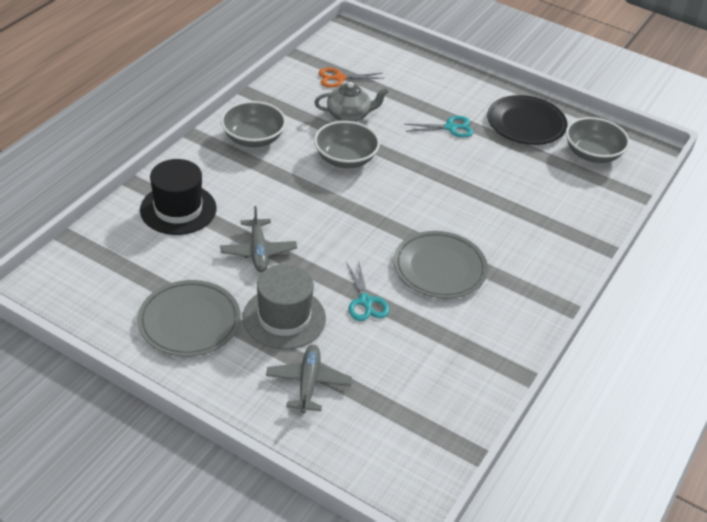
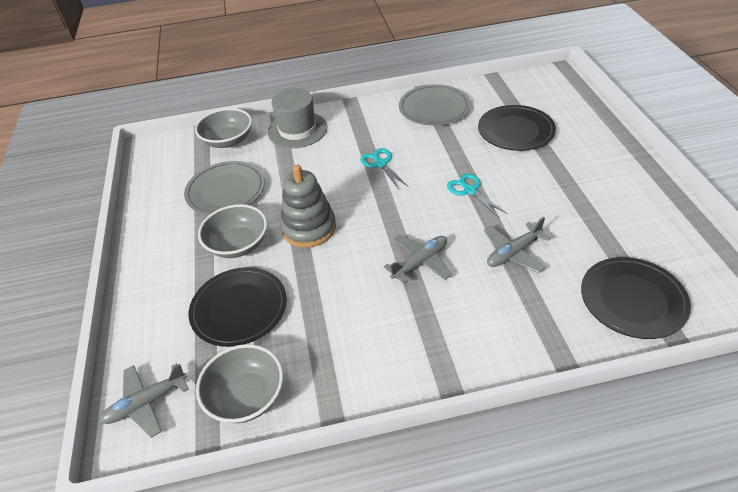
black hat: [140,159,217,235] = 1 -> none = 0
black plate: [487,95,568,145] = 1 -> [189,267,287,347] [478,105,556,151] [581,257,691,339] = 3
grey plane: [220,206,297,272] [266,345,352,413] = 2 -> [100,363,189,438] [384,235,452,284] [484,217,551,273] = 3
grey stacking toy: none = 0 -> [280,165,336,248] = 1
grey teapot: [315,82,389,122] = 1 -> none = 0
orange scissors: [319,68,385,88] = 1 -> none = 0

